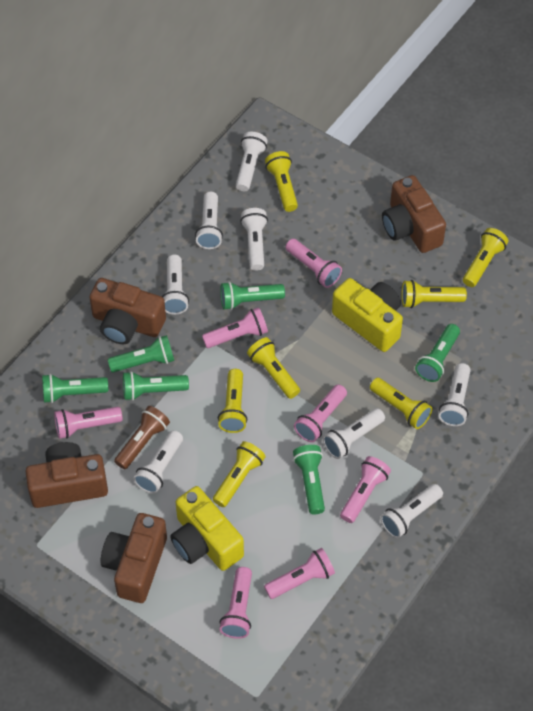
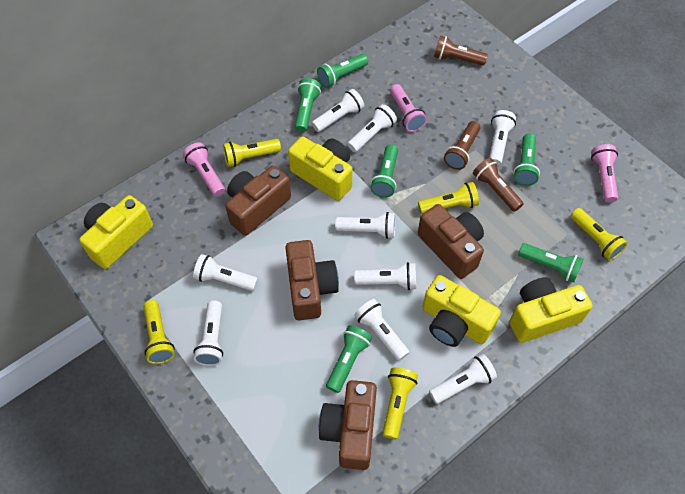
brown flashlight: [114,406,170,469] = 1 -> [434,36,488,65] [444,121,480,170] [473,158,524,212] = 3
pink flashlight: [54,407,123,439] [202,307,268,348] [219,567,252,639] [264,548,335,599] [285,239,342,288] [294,384,347,442] [340,456,391,523] = 7 -> [183,142,225,197] [390,84,427,132] [591,144,618,203] = 3
white flashlight: [133,430,183,494] [162,255,189,315] [195,192,223,249] [236,132,268,191] [240,208,268,271] [323,408,385,459] [380,484,443,538] [439,363,471,426] = 8 -> [193,254,258,291] [193,300,223,366] [312,89,365,132] [335,212,395,239] [347,104,397,152] [354,262,416,290] [354,299,409,361] [429,354,497,404] [489,110,516,166] = 9
yellow camera: [170,486,244,571] [332,278,403,352] = 2 -> [79,195,153,269] [288,137,352,201] [422,275,501,347] [509,277,593,343] = 4
yellow flashlight: [213,441,266,507] [218,369,247,433] [247,337,300,399] [265,151,298,212] [370,378,433,429] [402,280,467,308] [463,228,508,287] = 7 -> [143,300,175,364] [223,139,281,167] [382,368,418,439] [418,182,479,214] [570,208,628,261] = 5

